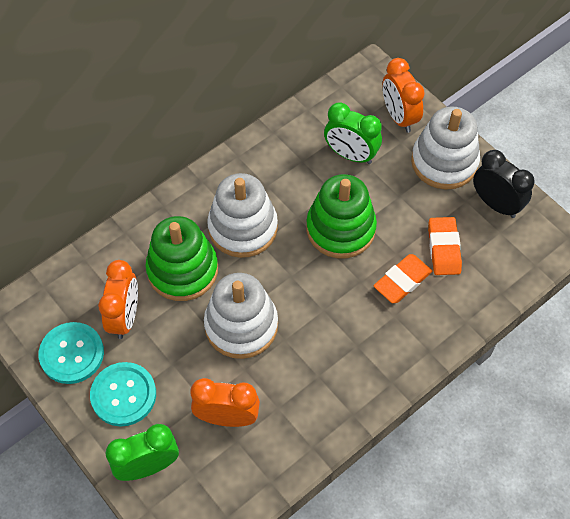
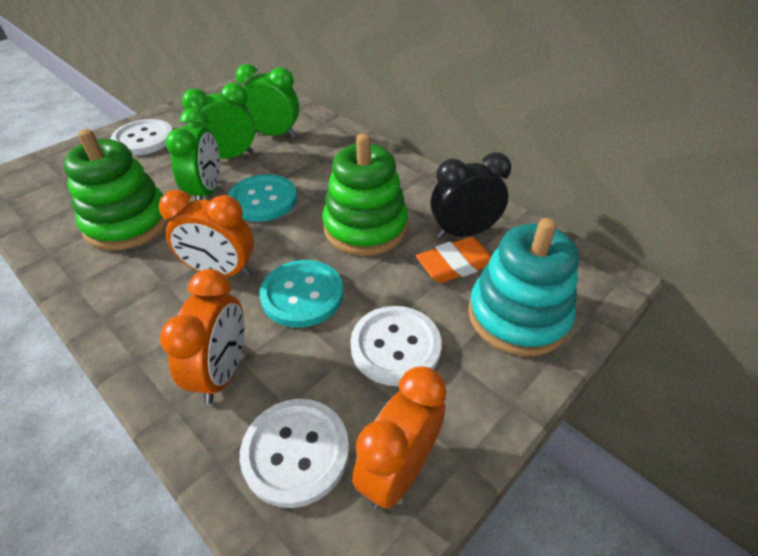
green clock: [105,424,179,481] [324,102,382,164] = 2 -> [165,108,220,200] [182,83,255,159] [236,64,299,138] = 3
orange eraser: [373,254,432,303] [428,217,462,275] = 2 -> [416,237,491,283] = 1
turquoise stacking toy: none = 0 -> [468,218,579,356] = 1
white button: none = 0 -> [111,119,172,155] [240,399,349,508] [350,306,442,386] = 3
white stacking toy: [204,273,278,359] [207,173,278,258] [411,106,480,190] = 3 -> none = 0

